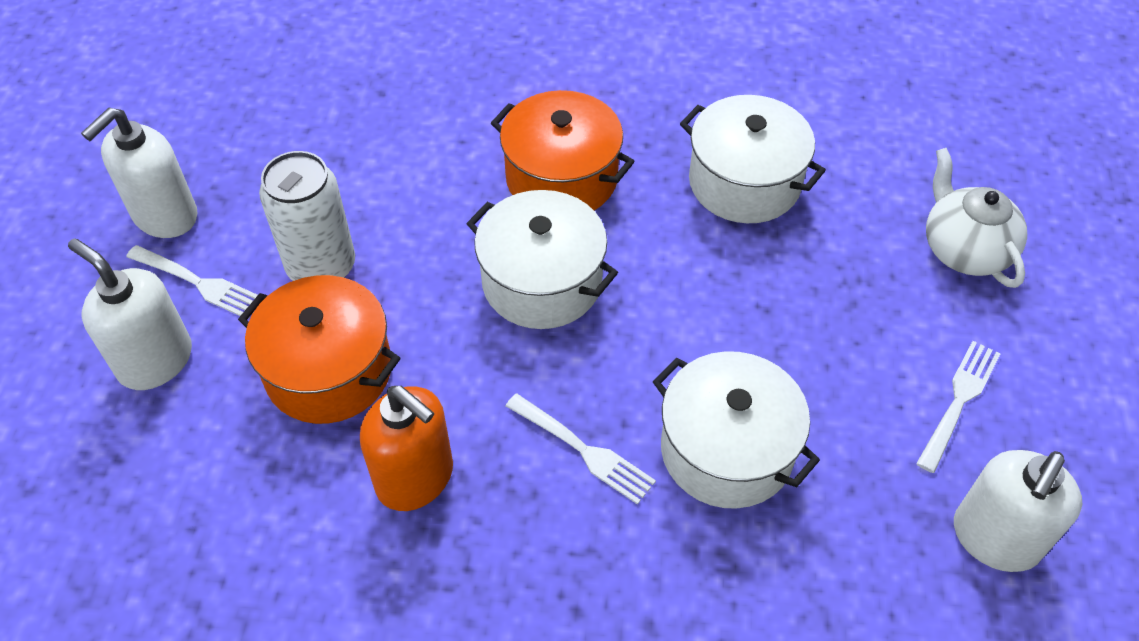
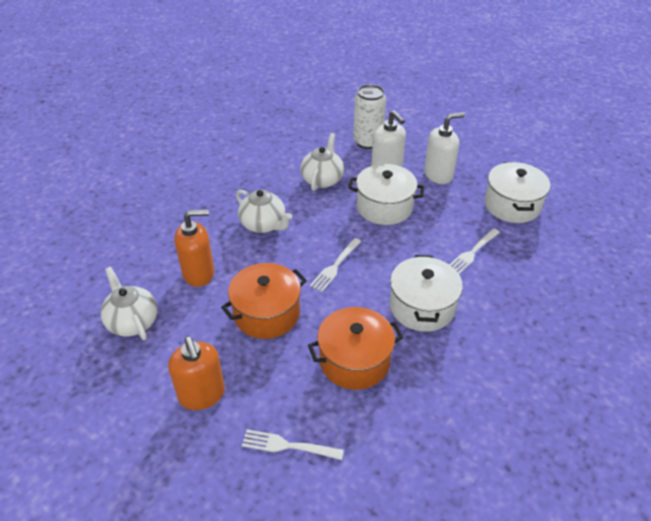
orange soap dispenser: [360,386,453,511] = 1 -> [168,337,225,410] [174,210,214,287] = 2
white soap dispenser: [68,238,192,390] [81,108,197,238] [954,450,1082,572] = 3 -> [371,110,406,167] [424,112,465,184] = 2
white teapot: [926,148,1027,288] = 1 -> [101,267,158,340] [236,190,292,233] [300,133,344,191] = 3

